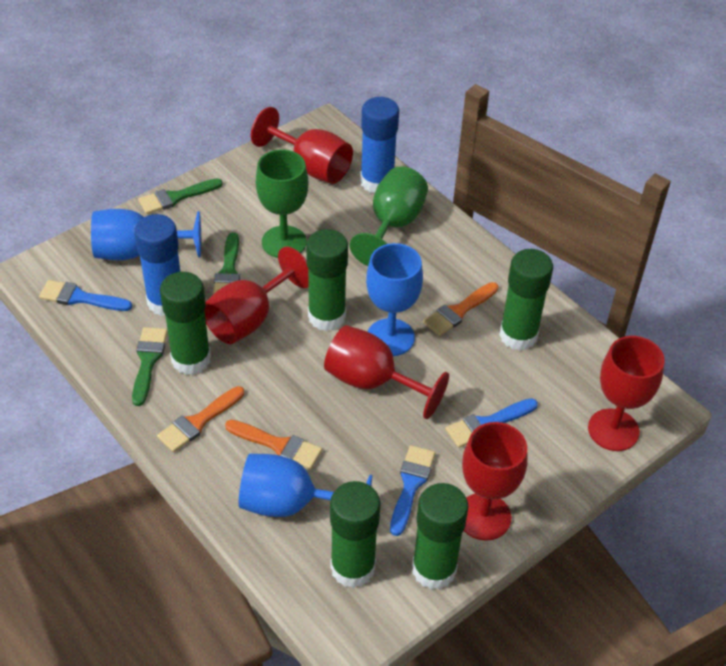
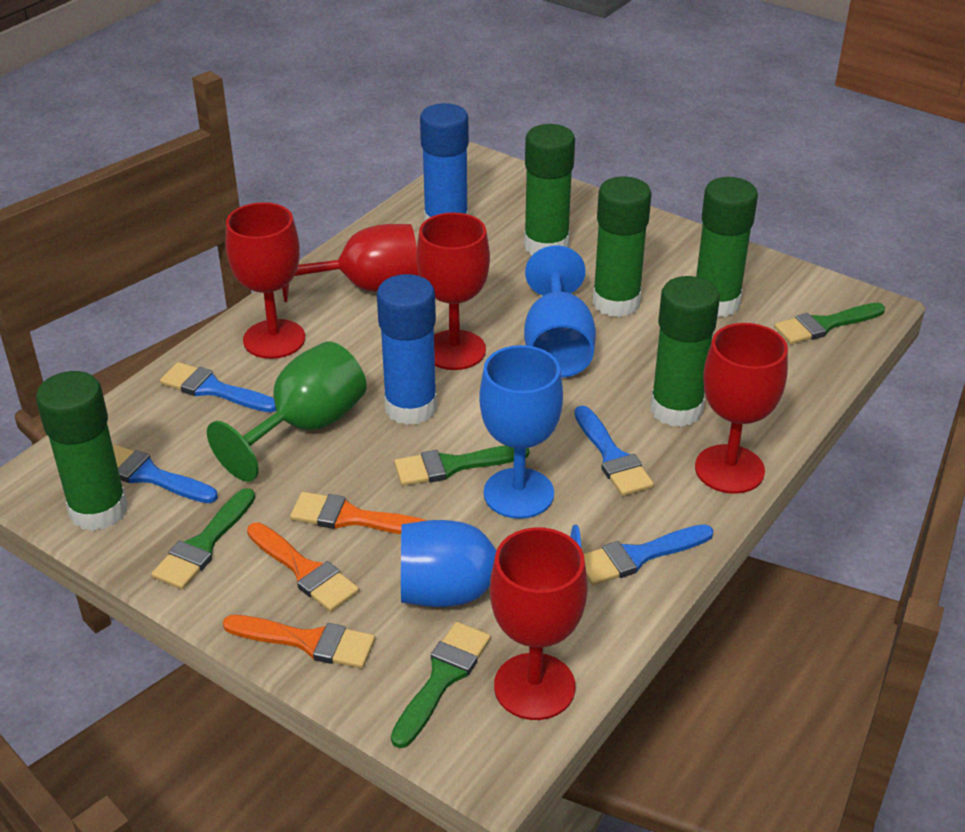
blue brush: [39,280,132,311] [390,445,435,536] [445,398,538,448] = 3 -> [112,444,218,503] [160,362,276,412] [574,406,654,496] [584,524,713,585] = 4
green brush: [132,327,168,406] [138,178,223,214] [213,232,240,294] = 3 -> [151,488,255,589] [391,622,491,748] [394,445,530,486] [774,303,885,344] = 4
green goblet: [256,149,308,258] [350,166,428,266] = 2 -> [207,341,367,482] = 1

